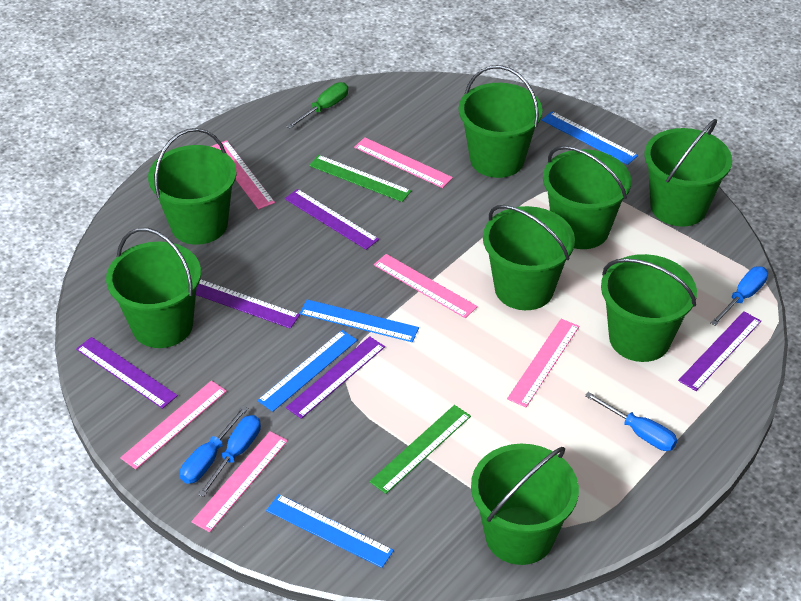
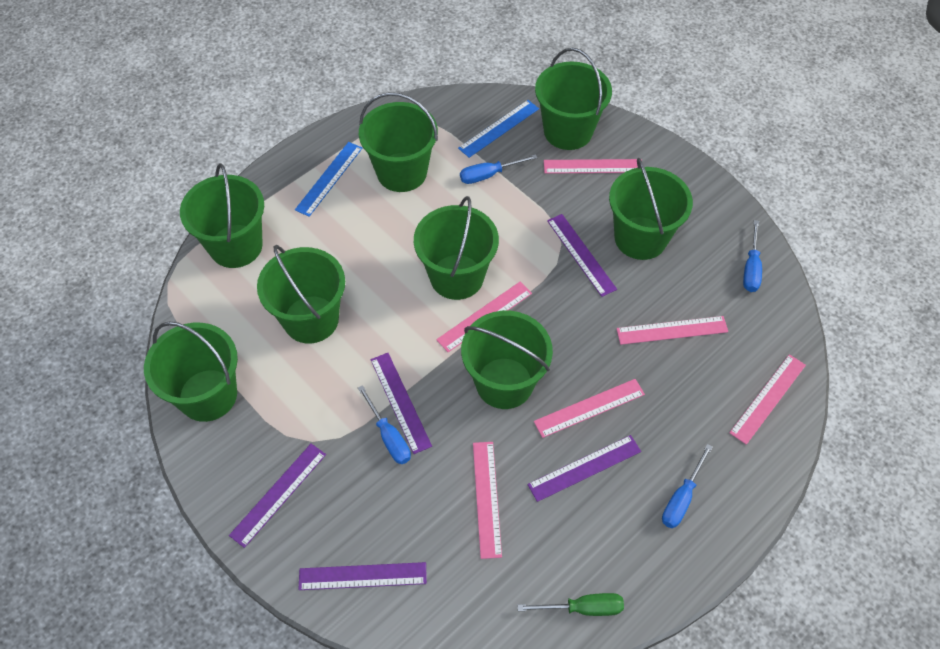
blue ruler: [257,330,357,412] [266,494,394,568] [300,299,419,342] [542,111,638,165] = 4 -> [295,142,363,217] [458,100,539,158] = 2
green ruler: [309,155,411,202] [369,405,471,494] = 2 -> none = 0

